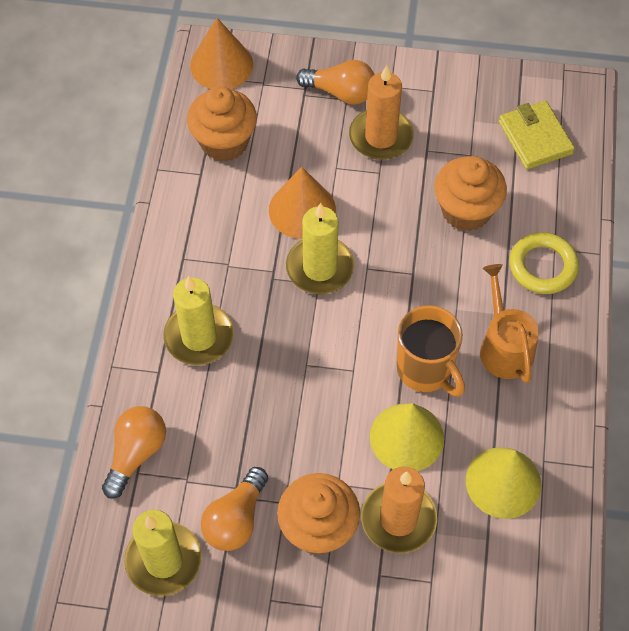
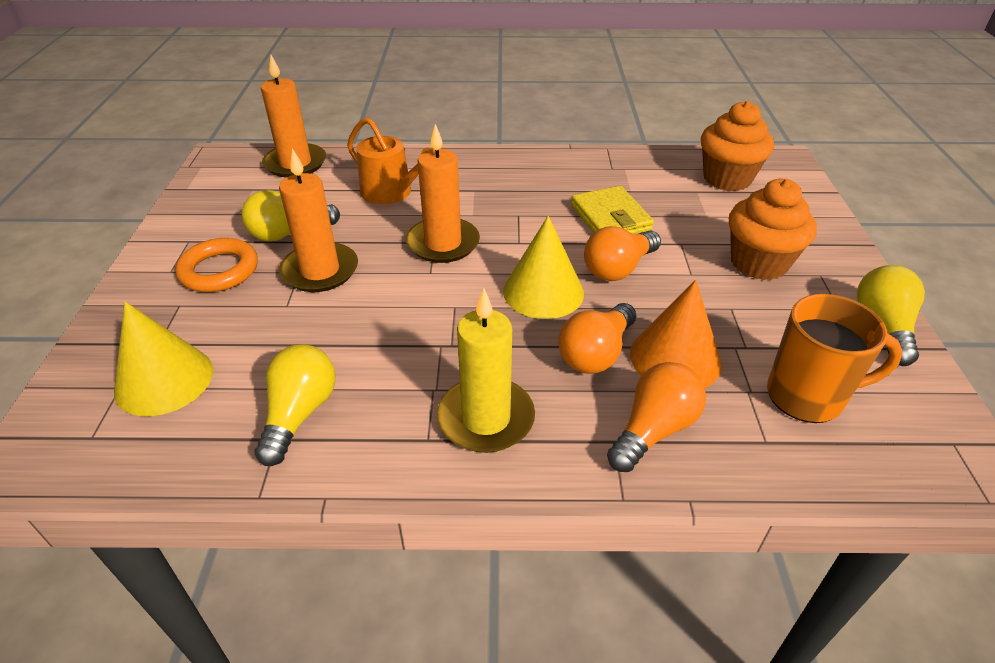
orange candle: [349,65,414,160] [361,467,437,553] = 2 -> [261,55,326,177] [279,148,358,292] [406,124,480,263] = 3
orange cone: [190,18,253,89] [269,167,336,239] = 2 -> [630,280,722,388] = 1
orange cupcake: [187,86,257,161] [277,473,360,555] [434,156,507,231] = 3 -> [701,101,774,191] [729,178,817,280] = 2
orange ring: none = 0 -> [175,238,258,292] = 1
yellow candle: [124,510,202,596] [163,276,234,365] [286,203,354,294] = 3 -> [437,289,535,453] = 1
yellow light bulb: none = 0 -> [242,190,340,241] [254,344,335,466] [857,265,925,366] = 3
yellow ring: [510,232,579,294] = 1 -> none = 0

